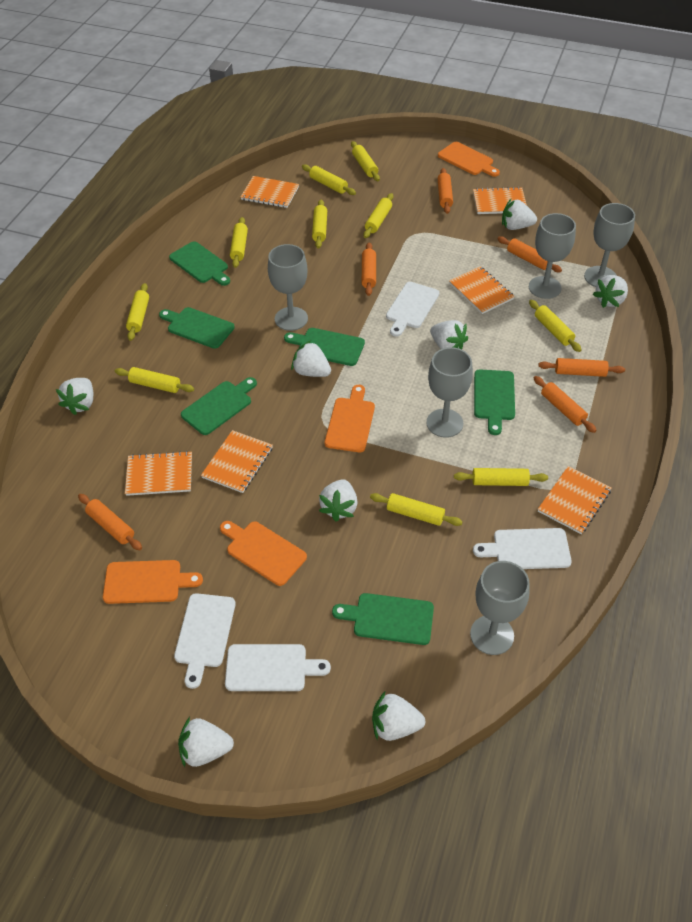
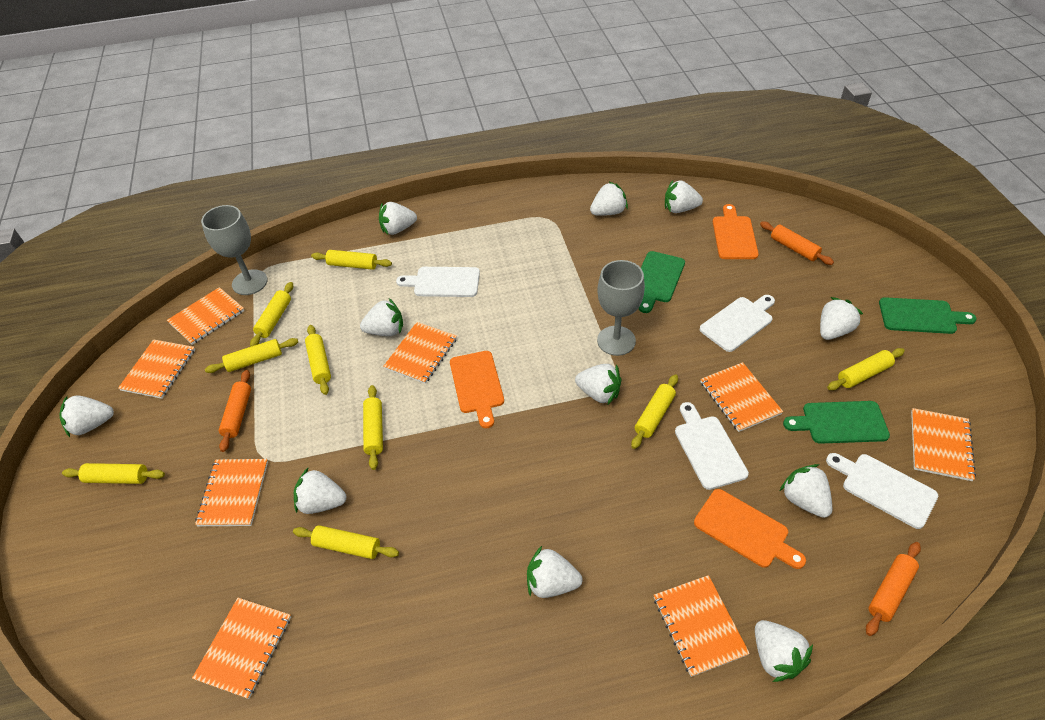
green cutting board: [159,307,235,349] [169,241,230,286] [181,377,257,435] [284,328,365,366] [332,593,434,645] [474,369,515,435] = 6 -> [639,251,685,313] [783,401,890,444] [879,297,977,334] = 3
grey goblet: [268,244,308,331] [426,347,473,438] [470,561,530,655] [529,213,576,299] [584,203,635,287] = 5 -> [201,205,268,295] [597,260,645,356] = 2
orange cutting board: [103,560,203,604] [220,521,307,586] [325,385,375,452] [438,142,500,177] = 4 -> [450,351,504,428] [694,489,806,569] [713,204,759,259] = 3
orange notebook: [125,451,192,496] [201,430,273,493] [241,176,299,208] [449,266,515,314] [473,187,527,214] [538,466,612,534] = 6 -> [118,339,195,399] [167,287,244,345] [192,598,291,699] [195,459,268,526] [383,322,457,384] [654,575,750,677] [701,362,783,432] [911,408,976,481] = 8
orange rolling pin: [78,494,142,550] [362,242,376,296] [438,168,453,214] [497,236,562,272] [534,376,597,433] [538,358,625,377] = 6 -> [219,370,251,452] [760,221,834,265] [866,542,921,636] = 3
white strawberry: [56,378,93,415] [178,717,234,767] [291,341,331,377] [319,479,358,521] [372,692,425,741] [430,320,468,350] [502,199,537,230] [593,275,628,308] = 8 -> [59,395,114,437] [294,467,346,514] [360,298,403,336] [379,202,417,235] [527,546,583,598] [575,364,621,404] [590,182,628,216] [665,180,703,213] [755,620,813,682] [780,464,832,518] [820,297,863,340] = 11
yellow rolling pin: [115,367,194,393] [126,283,149,341] [230,217,248,268] [302,164,356,195] [312,200,327,249] [351,141,380,181] [363,193,393,238] [370,493,463,526] [454,468,548,486] [529,300,582,352] = 10 -> [62,463,165,484] [205,338,298,373] [250,282,293,347] [293,525,399,559] [305,325,331,395] [311,250,392,270] [363,385,383,470] [631,374,678,449] [827,348,905,390] = 9

